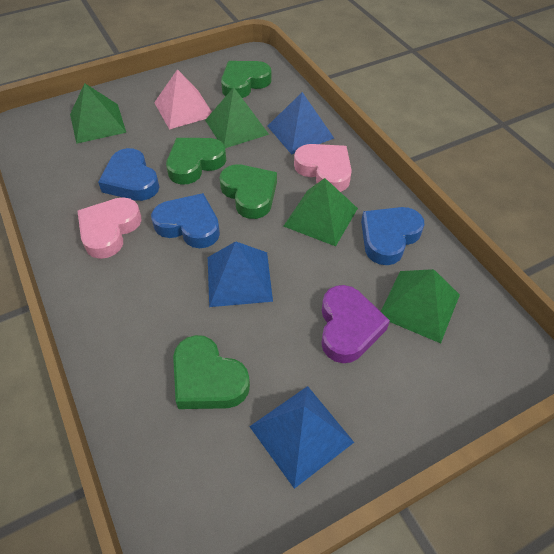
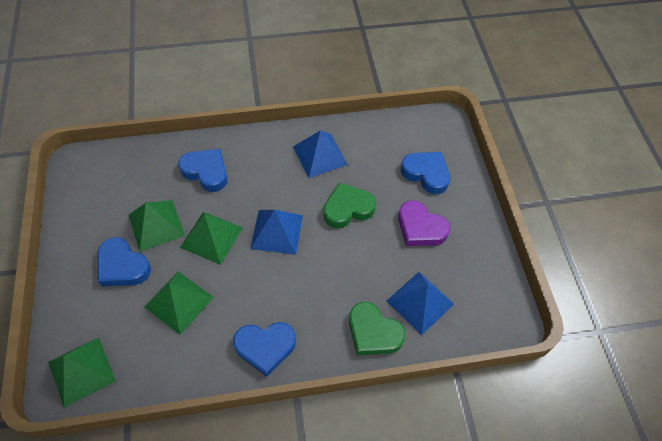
blue heart: [98,148,159,201] [151,193,220,248] [361,207,424,265] = 3 -> [98,237,151,287] [178,149,228,192] [233,322,296,377] [401,152,451,194] = 4
green heart: [166,138,226,185] [173,335,250,409] [220,164,277,219] [221,61,272,98] = 4 -> [323,183,377,228] [349,302,406,355] = 2
pink heart: [77,197,142,259] [294,144,352,192] = 2 -> none = 0
pink pyramid: [154,69,212,130] = 1 -> none = 0

